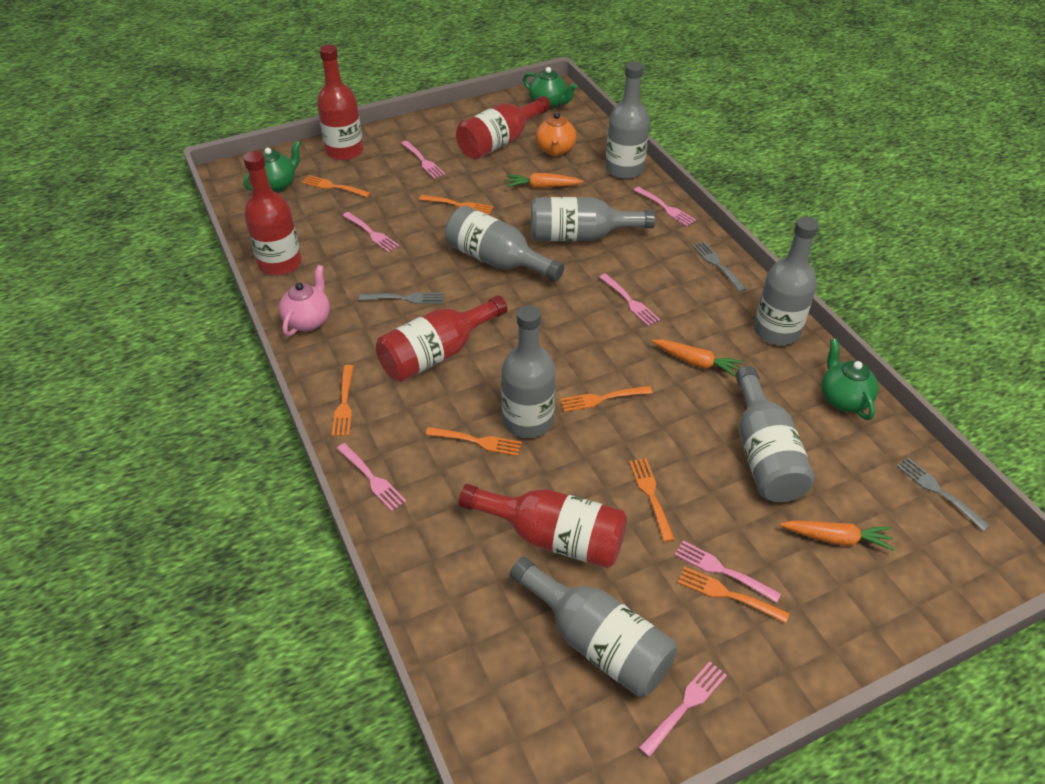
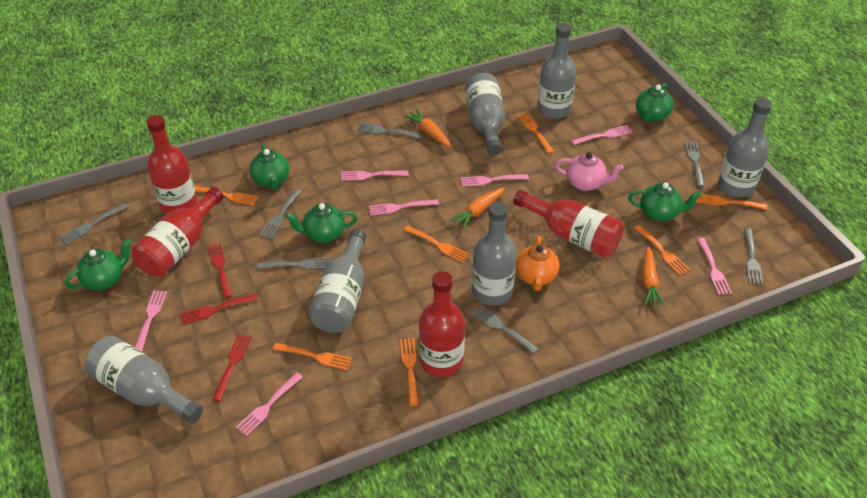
green teapot: [243,140,301,192] [523,67,577,109] [821,339,878,420] = 3 -> [65,239,131,290] [249,144,289,190] [285,203,358,243] [628,182,701,222] [636,83,673,122] = 5
grey bottle: [445,205,564,281] [501,305,556,438] [509,557,677,697] [531,197,655,241] [605,62,650,179] [735,366,815,502] [754,217,819,345] = 7 -> [85,335,203,423] [308,229,367,333] [465,73,505,156] [472,202,517,306] [537,23,576,119] [718,98,772,198] = 6
grey fork: [359,293,443,304] [692,242,746,292] [896,457,990,531] = 3 -> [60,203,128,244] [257,257,332,269] [260,189,301,239] [357,123,421,138] [471,305,539,354] [685,141,705,187] [744,228,763,285] = 7
red bottle: [243,151,302,275] [317,44,364,160] [376,295,507,382] [456,96,551,160] [459,484,627,568] = 5 -> [131,187,224,277] [146,115,197,214] [419,271,465,377] [513,190,624,258] = 4
red fork: none = 0 -> [180,294,258,325] [207,243,232,298] [212,334,251,401] = 3

